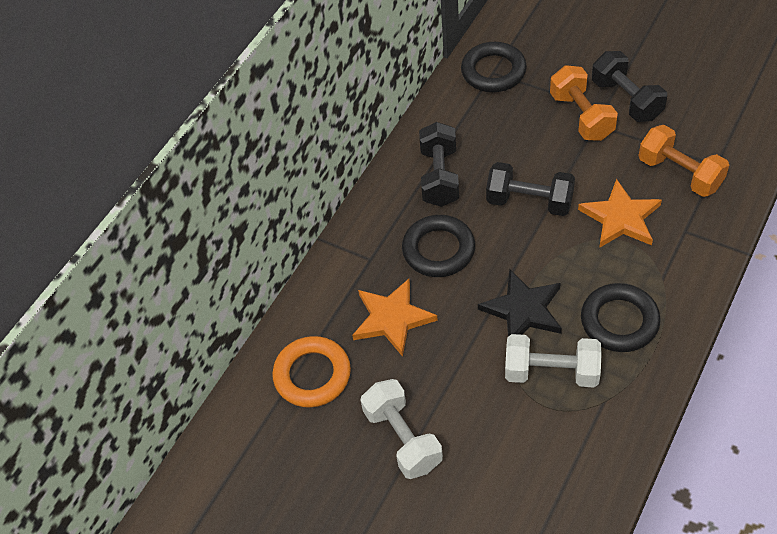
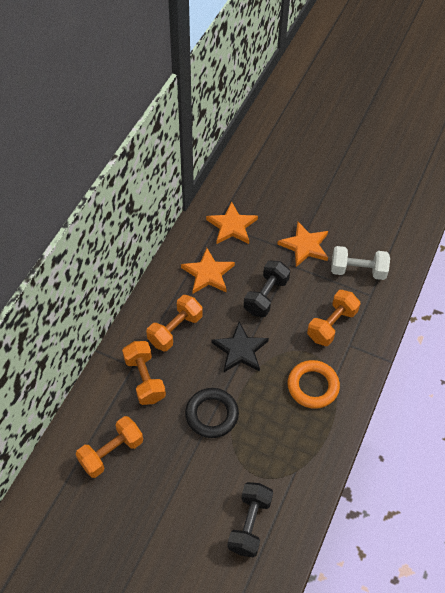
black dumbbell: [419,122,459,207] [486,162,575,216] [592,51,667,122] = 3 -> [227,482,273,558] [243,261,290,317] = 2
black ring: [402,215,475,277] [461,42,527,92] [581,283,661,352] = 3 -> [185,388,239,438] = 1
orange dumbbell: [550,65,618,141] [639,125,729,197] = 2 -> [76,416,143,478] [122,341,166,405] [146,295,203,351] [307,290,360,346] = 4
orange star: [352,279,438,357] [578,179,662,248] = 2 -> [181,248,235,294] [206,201,258,244] [278,222,328,267] = 3
white dumbbell: [361,379,443,479] [505,334,602,388] = 2 -> [331,246,390,280] = 1

